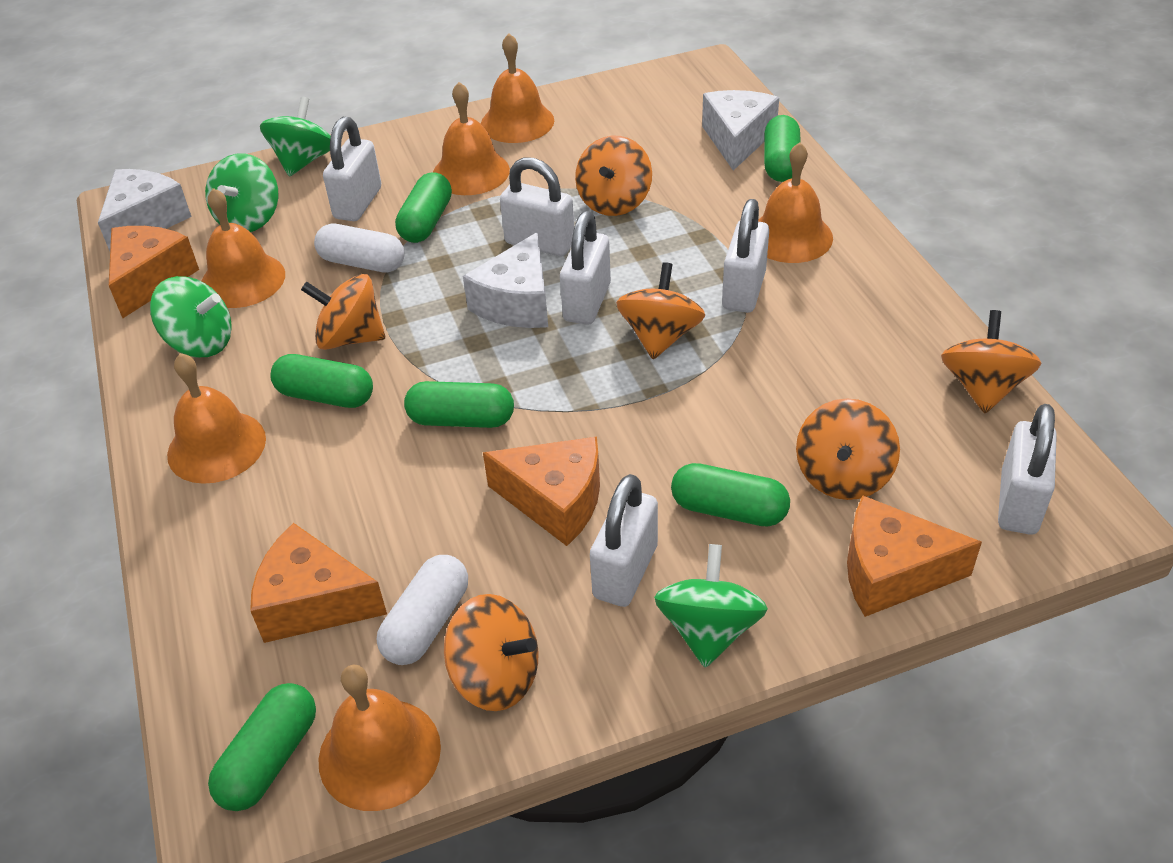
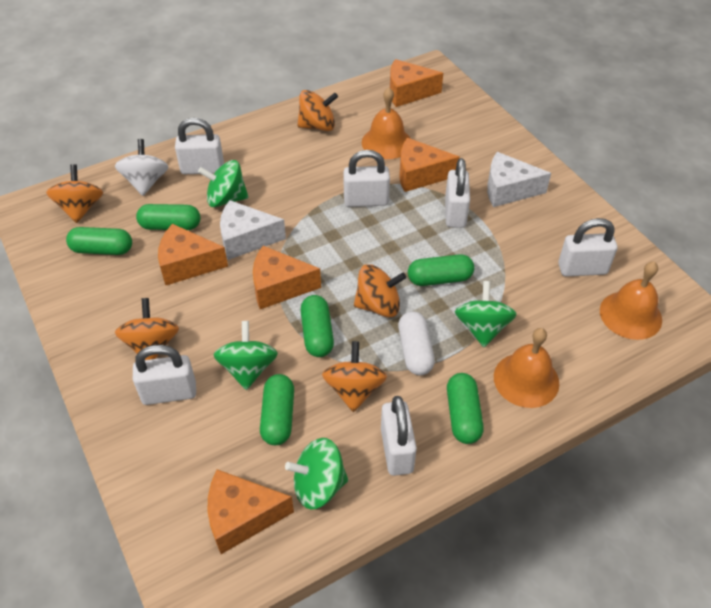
orange bell: [167,353,266,484] [202,188,285,308] [318,665,441,811] [433,82,510,195] [481,33,554,143] [758,142,833,263] = 6 -> [362,88,411,159] [494,328,559,408] [600,261,662,340] = 3
orange cheese: [109,226,199,318] [250,523,387,643] [483,437,600,546] [847,495,982,617] = 4 -> [158,224,228,286] [207,469,294,554] [253,246,321,309] [390,59,443,107] [399,138,460,192] = 5
orange spinning top: [301,274,385,350] [444,594,538,711] [575,136,652,216] [616,262,705,359] [796,398,900,500] [941,310,1041,413] = 6 -> [46,164,103,223] [115,298,179,360] [297,90,338,131] [322,341,387,412] [354,264,406,317] = 5
white capsule: [314,224,404,273] [377,555,468,665] = 2 -> [398,311,435,375] = 1
white cheese: [98,169,192,251] [463,232,548,328] [702,90,779,171] = 3 -> [220,200,286,260] [487,152,551,207] = 2
white spinning top: none = 0 -> [115,139,169,196] = 1

